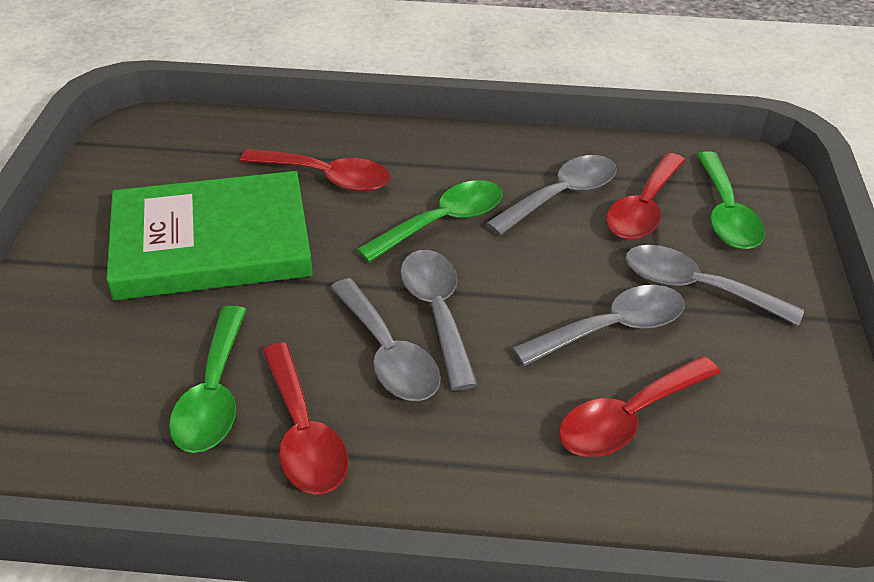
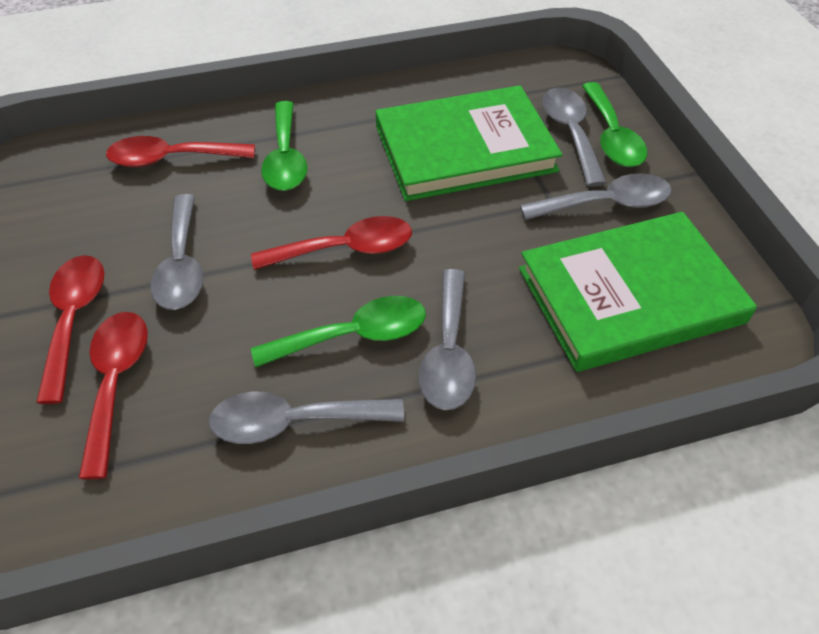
green book: [106,171,313,300] = 1 -> [376,85,562,201] [519,212,757,372] = 2

